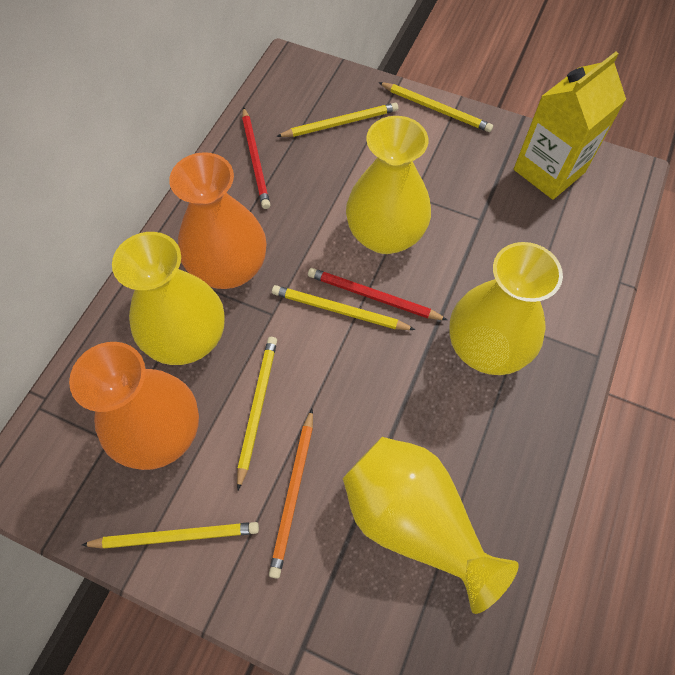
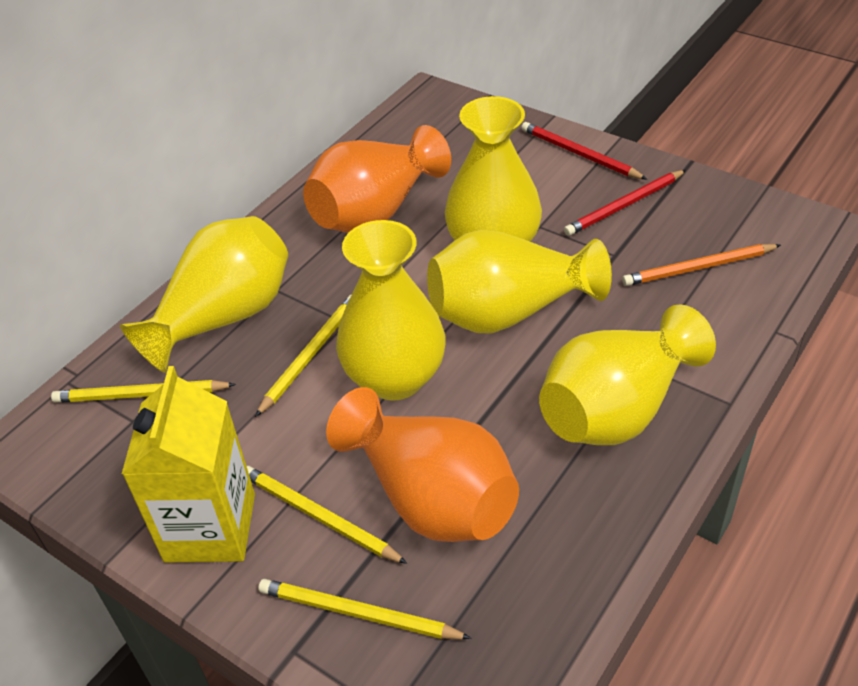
yellow pencil: [82,522,259,549] [237,337,277,490] [272,285,415,330] [276,103,398,137] [378,82,493,132] = 5 -> [51,380,236,403] [247,466,408,564] [255,294,352,417] [258,579,471,639] = 4
yellow vase: [112,232,225,365] [343,437,519,614] [346,116,431,254] [450,242,563,375] = 4 -> [120,216,288,373] [336,220,445,400] [427,230,612,334] [445,96,542,242] [539,304,716,445] = 5

